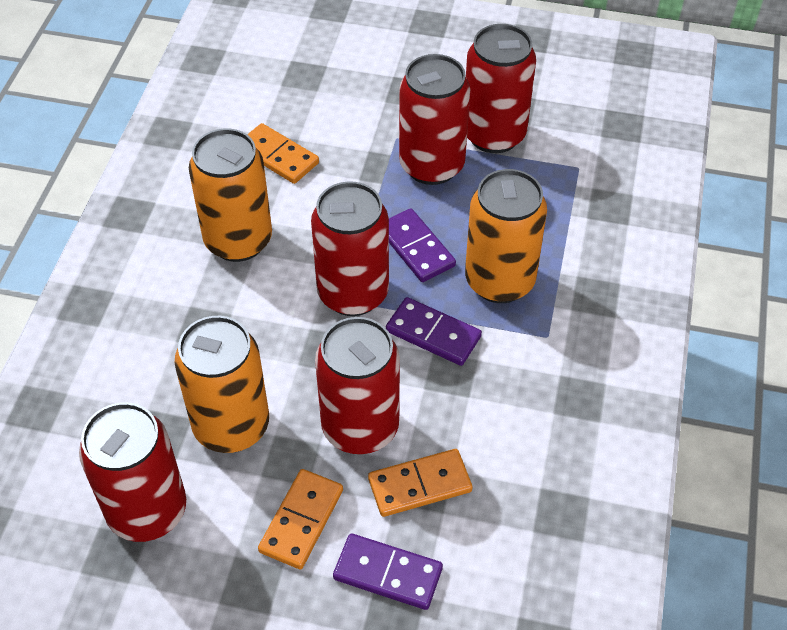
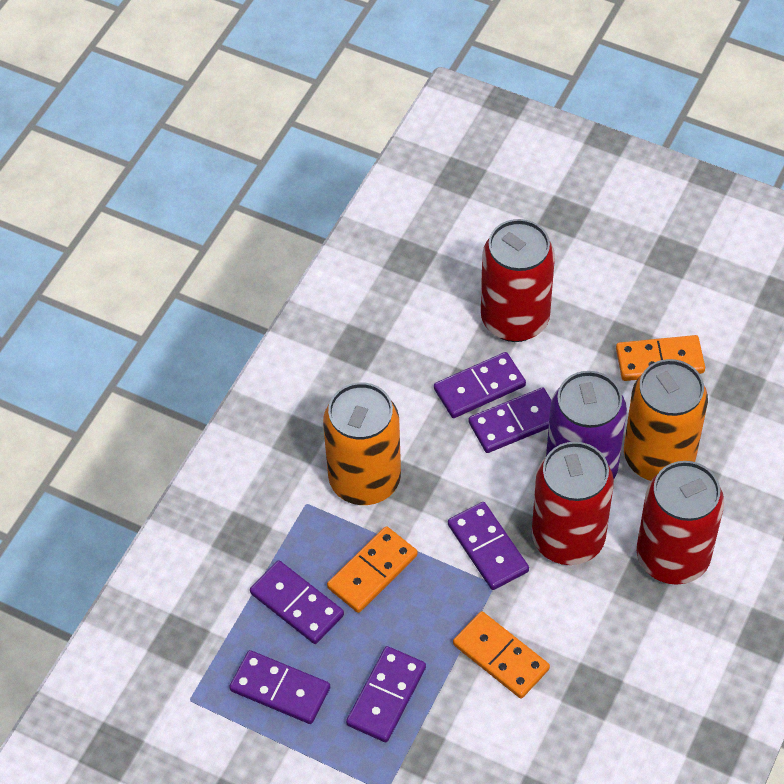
orange can: [175,316,269,453] [189,129,272,262] [465,169,547,303] = 3 -> [323,382,401,505] [624,359,708,481] = 2
purple can: none = 0 -> [546,371,627,479] = 1
purple domino: [333,533,443,610] [386,297,482,366] [389,208,456,282] = 3 -> [229,650,330,724] [250,560,344,644] [346,646,426,742] [434,352,526,418] [448,502,529,590] [469,388,551,453] = 6
red can: [79,402,186,542] [311,181,389,316] [315,317,400,454] [399,54,470,185] [466,24,536,153] = 5 -> [481,219,555,342] [532,442,614,565] [637,461,724,585] = 3

